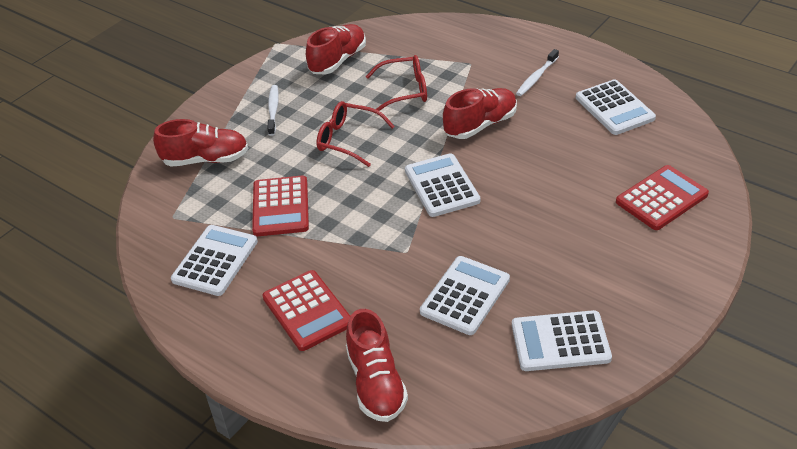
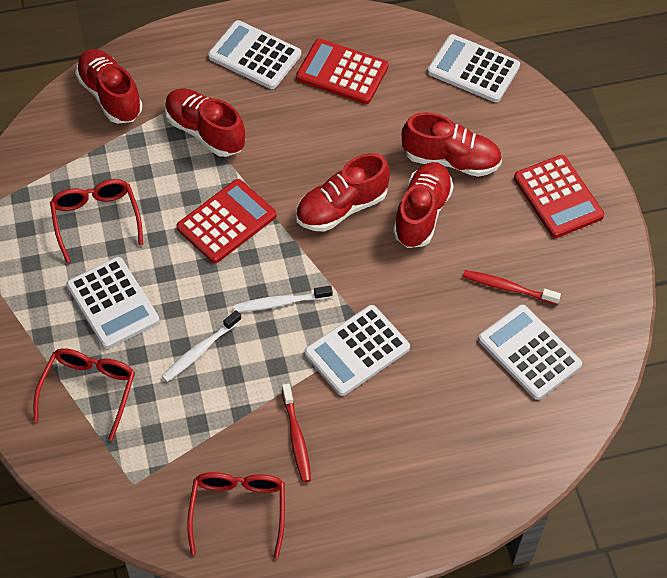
red glasses: [316,101,395,167] [366,55,427,111] = 2 -> [34,348,135,440] [50,179,143,263] [187,472,285,558] = 3
red shoe: [153,119,248,167] [306,24,366,74] [346,309,408,422] [443,88,517,139] = 4 -> [75,49,142,124] [165,88,245,157] [296,153,390,232] [393,162,454,248] [402,112,502,177] = 5
red toothbrush: none = 0 -> [282,383,311,482] [463,270,561,305] = 2

